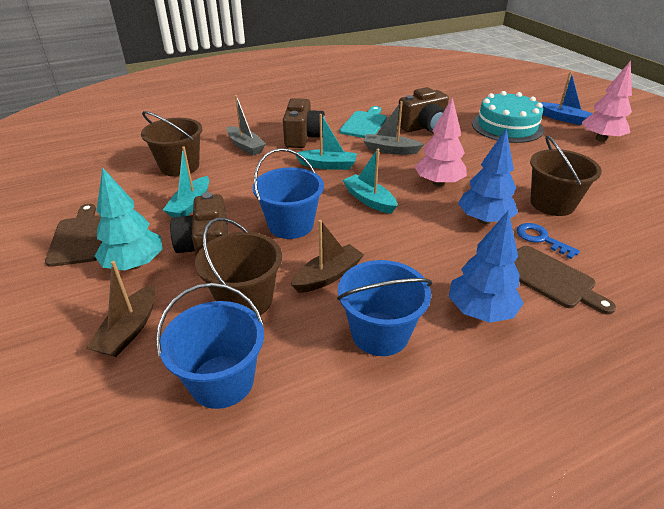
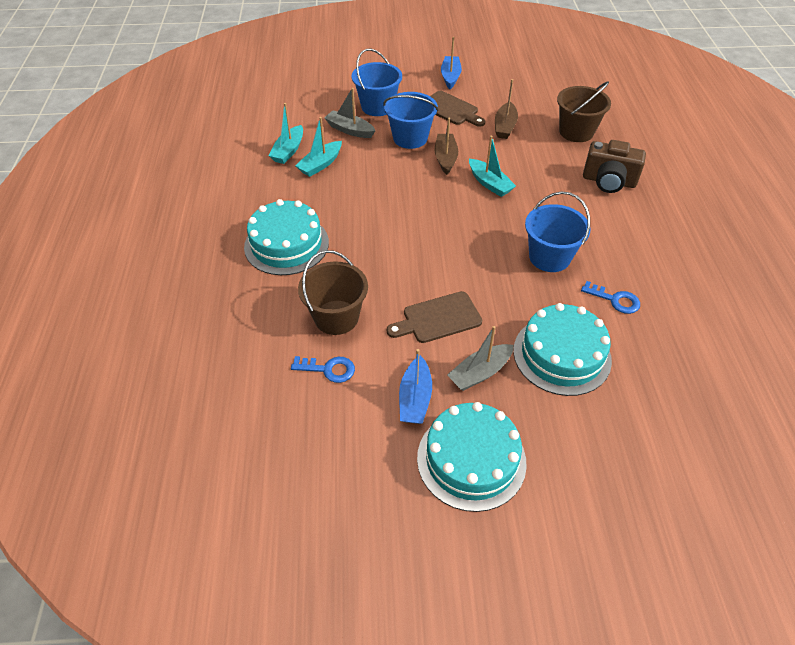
blue boat: [539,71,592,125] = 1 -> [399,349,432,424] [441,37,462,89] = 2
blue key: [517,223,580,259] = 1 -> [291,356,355,383] [581,281,640,314] = 2
blue tree: [449,210,524,323] [458,129,518,224] = 2 -> none = 0
brown bucket: [141,111,203,177] [195,218,282,315] [530,135,602,216] = 3 -> [298,250,368,335] [557,81,611,142] = 2
brown camera: [170,192,228,256] [283,98,325,148] [398,87,449,133] = 3 -> [583,140,646,193] = 1
pink tree: [415,97,467,187] [581,61,632,142] = 2 -> none = 0
turquoise cake: [472,91,544,143] = 1 -> [244,199,329,275] [417,402,527,512] [513,303,612,396] = 3
turquoise cutting board: [339,106,387,138] = 1 -> none = 0
turquoise tree: [95,167,162,271] = 1 -> none = 0

